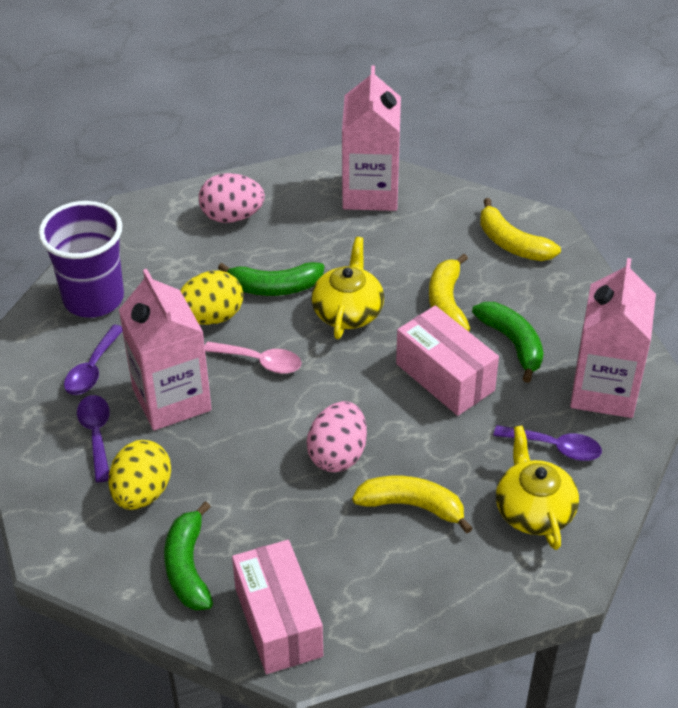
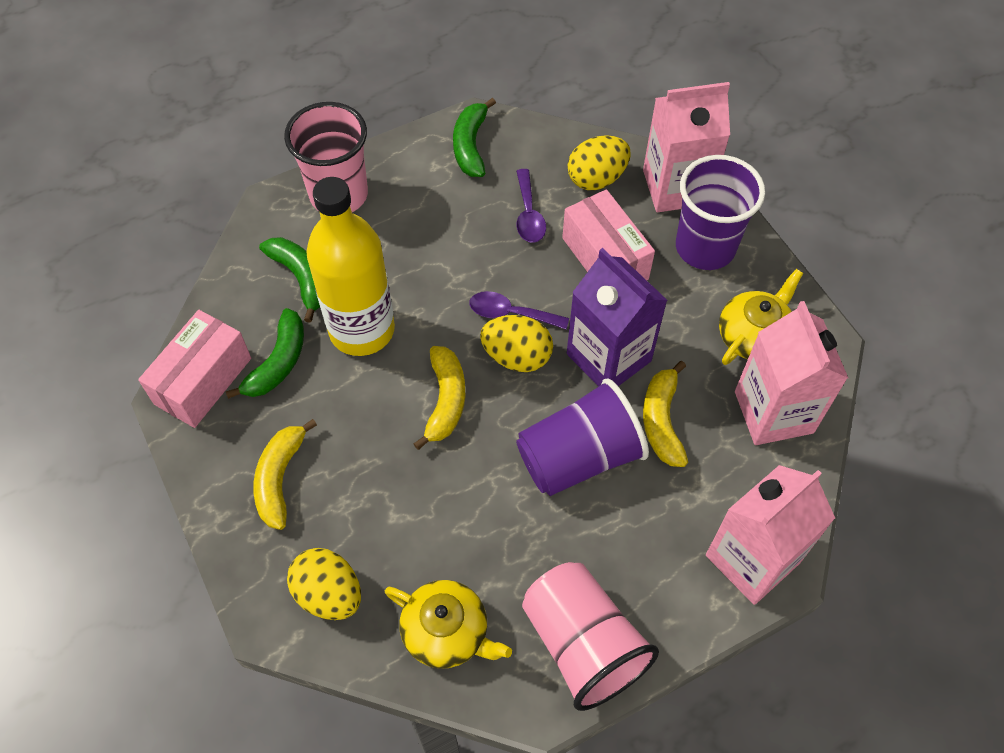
pink cup: none = 0 -> [284,102,368,212] [522,562,659,711] = 2
pink egg: [199,173,265,223] [307,401,367,472] = 2 -> none = 0
pink spoon: [205,341,302,374] = 1 -> none = 0
purple carton: none = 0 -> [567,248,668,387] = 1
purple cup: [39,201,124,318] = 1 -> [516,378,649,496] [676,155,765,270] = 2
purple spoon: [64,325,123,395] [77,395,110,482] [493,425,602,461] = 3 -> [469,291,569,329] [516,169,546,243] = 2
yellow bottle: none = 0 -> [306,177,395,356] = 1
yellow egg: [108,440,171,510] [180,270,243,325] = 2 -> [287,548,361,620] [480,315,553,372] [568,135,630,190] = 3

